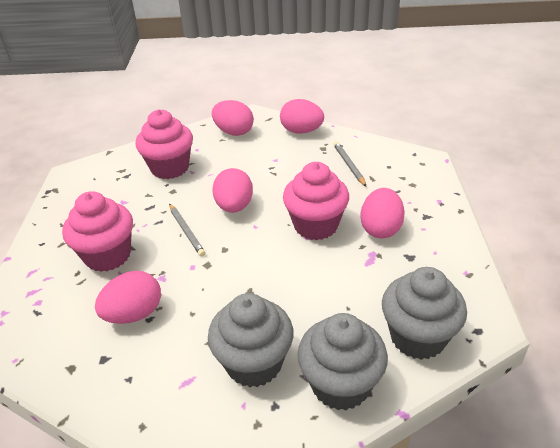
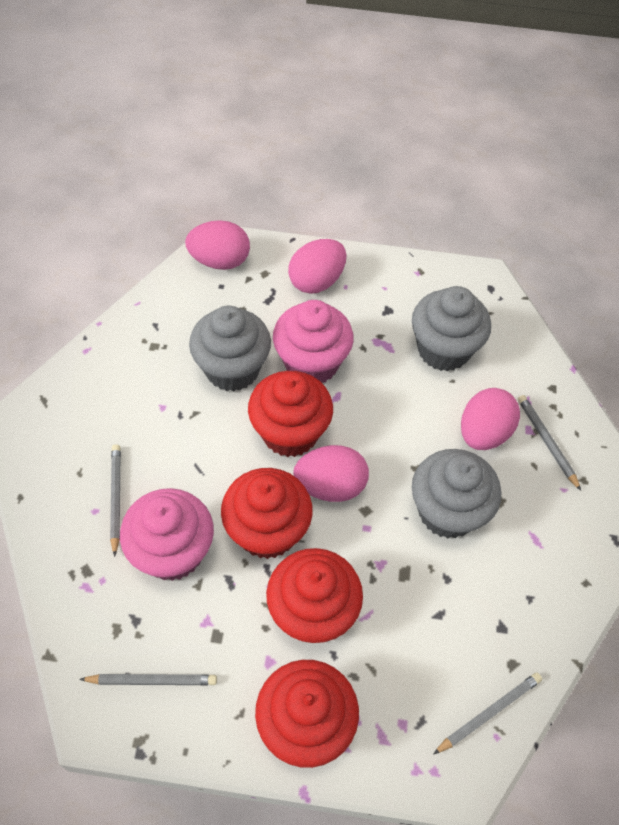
grey pencil: [169,204,205,257] [333,142,366,186] = 2 -> [79,674,217,685] [110,444,121,557] [433,672,542,755] [518,395,581,491] = 4
pink cupcake: [62,191,133,272] [136,109,193,179] [283,162,349,240] = 3 -> [120,488,214,581] [273,300,354,383] = 2
pink egg: [95,271,161,324] [212,100,254,136] [212,168,253,213] [280,99,324,134] [360,188,405,238] = 5 -> [185,220,250,270] [288,239,346,294] [293,445,369,502] [461,388,520,450] = 4
red cupcake: none = 0 -> [221,468,313,559] [248,371,333,457] [255,660,359,768] [266,548,363,643] = 4

